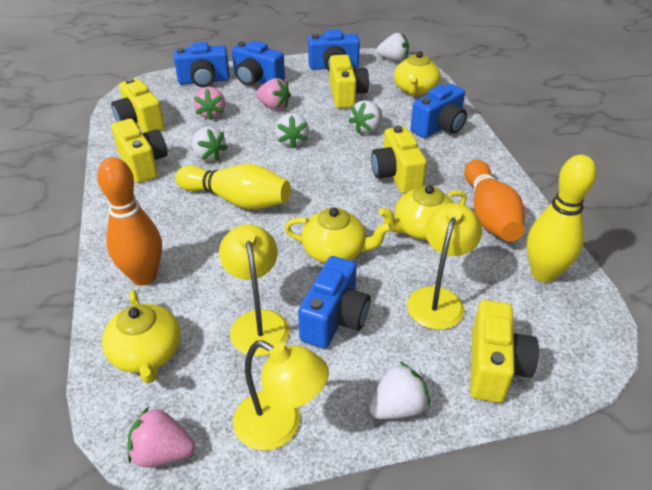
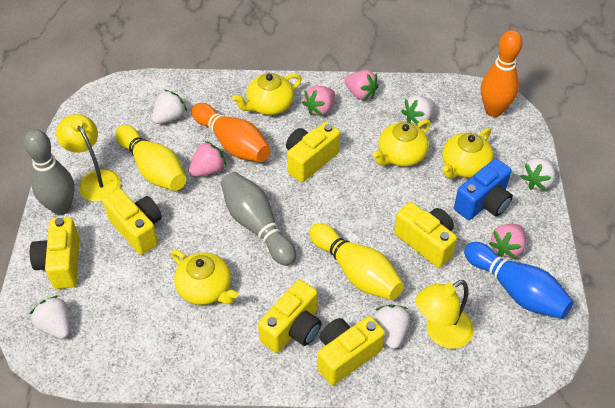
blue bowling pin: none = 0 -> [464,242,574,319] = 1
blue camera: [174,42,230,87] [232,41,285,86] [298,256,370,349] [308,29,360,71] [410,84,467,138] = 5 -> [454,159,513,220] = 1
grey bowling pin: none = 0 -> [24,129,75,215] [221,172,296,266] = 2
pink strawberry: [127,406,195,467] [193,87,225,120] [256,78,291,110] = 3 -> [189,141,226,177] [302,86,335,116] [345,70,379,100] [489,224,526,259] = 4
yellow camera: [111,78,165,133] [111,119,168,183] [329,55,369,108] [371,125,427,194] [470,300,539,403] = 5 -> [30,217,79,289] [102,189,162,255] [258,280,321,353] [286,122,340,182] [317,316,385,385] [394,202,457,268] = 6
yellow lamp: [219,224,289,356] [233,340,329,451] [407,203,482,330] = 3 -> [56,114,121,202] [416,280,474,349] = 2

